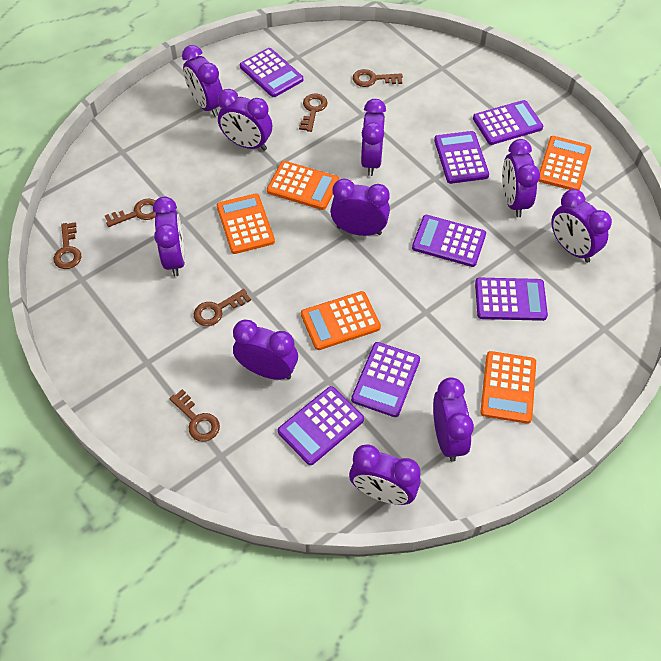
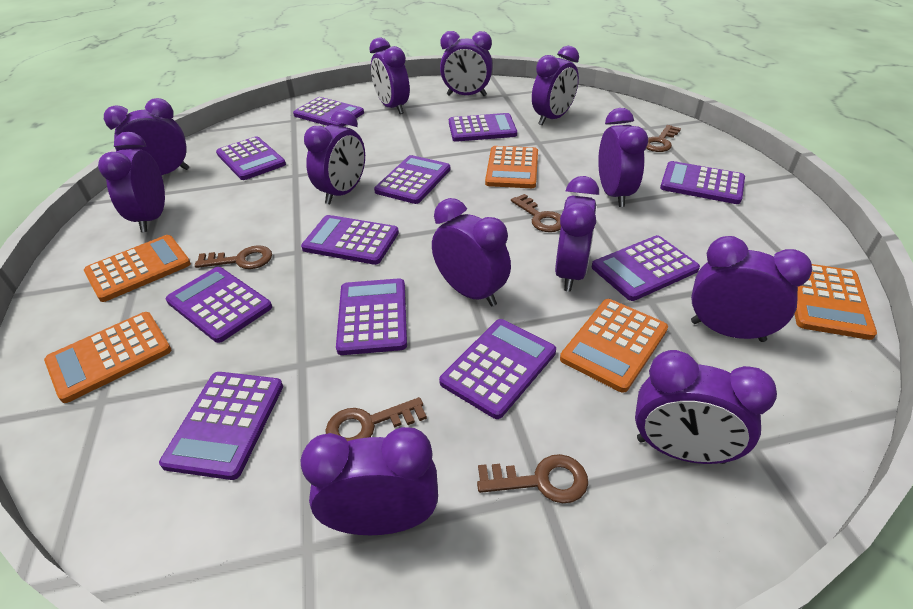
brown key: [53,222,81,269] [105,199,156,227] [169,389,220,442] [194,289,251,326] [299,94,328,132] [353,69,403,87] = 6 -> [195,245,272,269] [325,397,427,441] [477,454,588,503] [511,194,561,232] [646,125,681,152] = 5
purple calculator: [240,48,303,97] [278,386,364,465] [351,342,420,417] [412,215,486,267] [434,131,489,184] [473,100,543,145] [475,278,548,321] = 7 -> [159,372,283,480] [166,267,272,343] [216,136,286,180] [293,97,364,126] [301,215,399,265] [336,278,407,355] [374,155,450,204] [439,319,556,419] [449,113,517,142] [592,235,700,301] [660,161,745,204] = 11
purple clock: [153,197,185,277] [182,45,223,117] [218,89,272,151] [233,319,298,380] [330,179,390,236] [349,444,421,505] [361,99,386,176] [433,377,474,462] [502,139,540,217] [551,189,612,263] = 10 -> [98,132,165,232] [104,98,189,175] [301,427,438,535] [304,109,365,204] [369,37,410,114] [432,198,511,307] [440,31,493,96] [532,46,579,125] [555,176,599,292] [598,108,648,207] [635,350,777,464] [691,236,812,342] = 12

